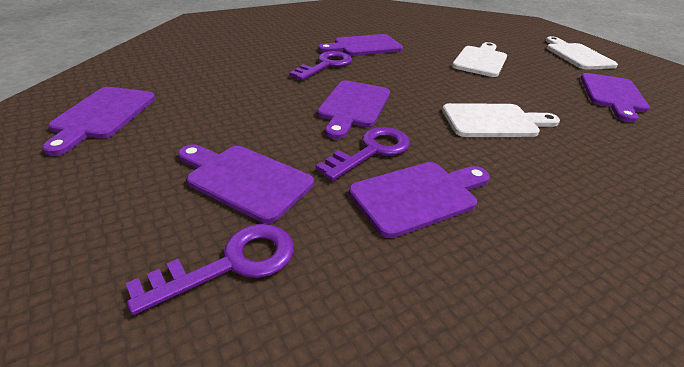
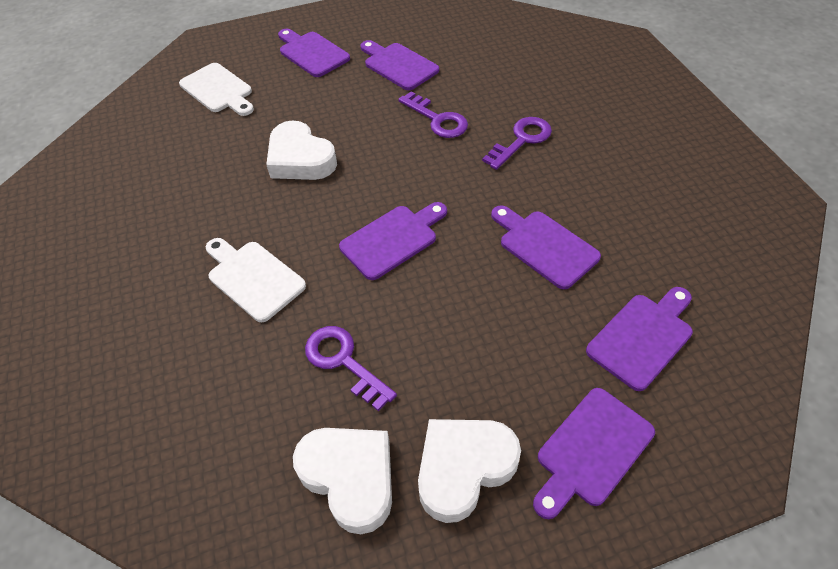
white cutting board: [442,103,560,137] [452,42,507,77] [546,36,618,70] = 3 -> [179,63,254,116] [206,238,306,322] = 2
white heart: none = 0 -> [266,121,337,180] [293,428,392,534] [418,419,521,523] = 3

